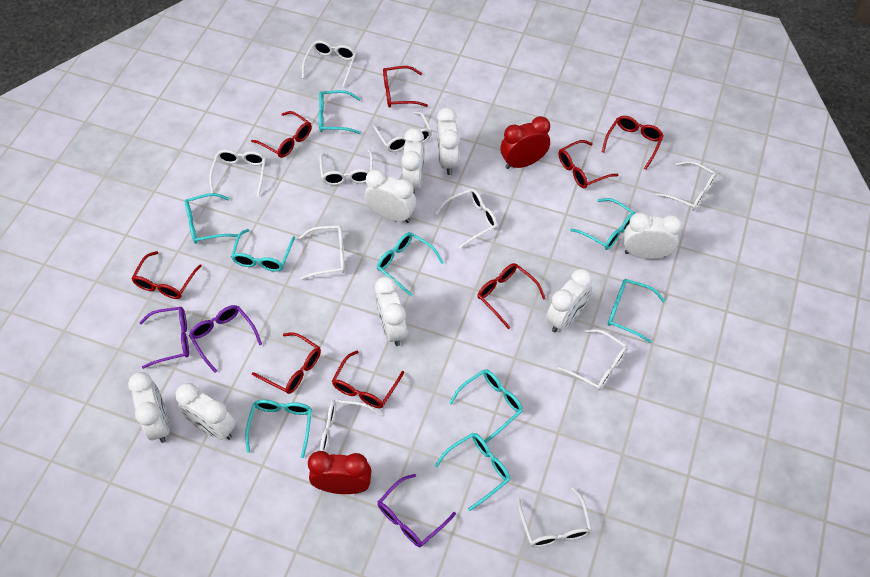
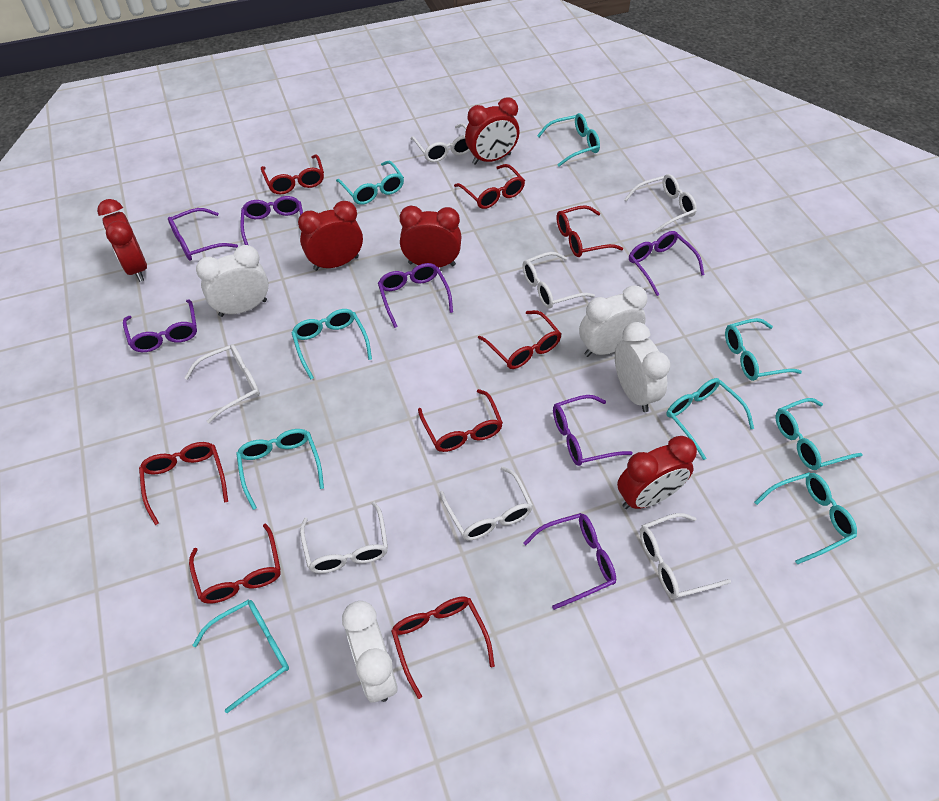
purple glasses: [139,307,189,369] [189,305,262,373] [378,474,456,547] = 3 -> [123,299,197,352] [168,208,238,260] [240,196,303,245] [378,263,453,328] [523,513,616,610] [553,395,633,466] [629,231,704,296] = 7
red clock: [308,451,372,494] [500,116,550,169] = 2 -> [97,199,147,282] [298,201,363,271] [400,206,461,268] [465,97,520,165] [617,436,697,509] = 5
white clock: [128,372,170,443] [176,383,236,440] [365,169,416,223] [375,276,407,346] [401,128,424,193] [437,107,460,175] [546,268,593,333] [624,212,682,259] = 8 -> [196,245,269,317] [342,601,398,703] [579,285,647,357] [615,322,671,412] = 4
white glasses: [209,150,266,196] [299,226,345,280] [302,40,356,87] [319,150,373,185] [320,399,381,465] [373,111,432,152] [435,189,497,248] [517,487,592,547] [558,329,628,390] [655,161,717,211] = 10 -> [184,344,260,423] [300,502,388,573] [410,123,470,162] [440,466,533,540] [522,252,595,309] [624,174,697,234] [640,513,731,599] = 7

